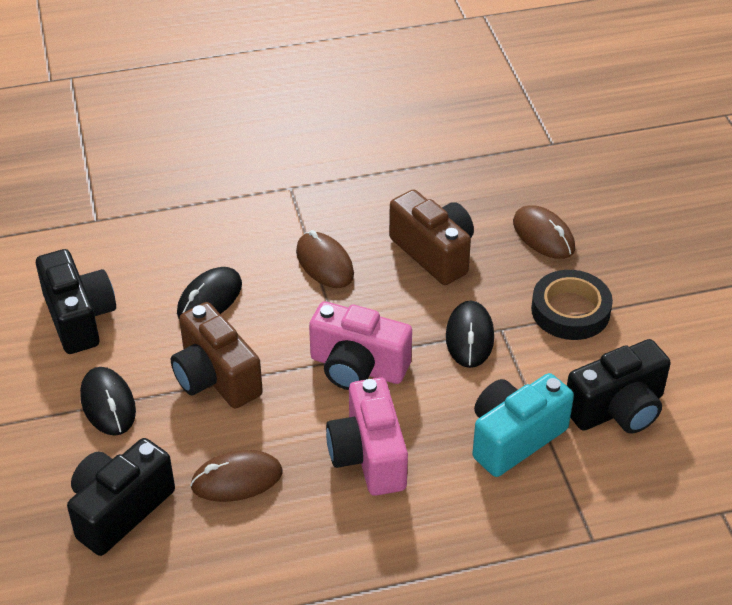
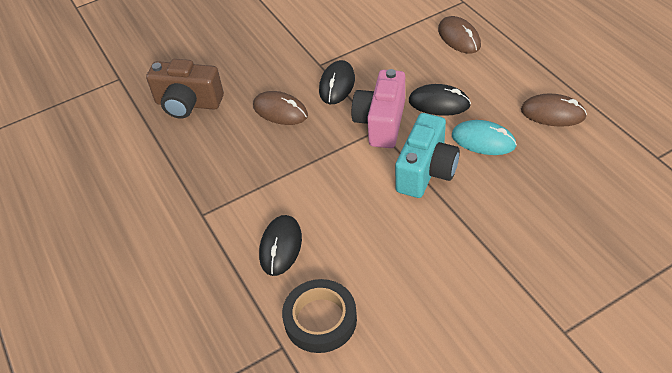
black camera: [36,249,116,354] [67,438,175,556] [567,339,671,434] = 3 -> none = 0
brown camera: [171,302,263,409] [389,189,474,285] = 2 -> [146,59,224,119] = 1
pink camera: [309,301,412,390] [326,377,408,496] = 2 -> [352,69,405,148] = 1
turquoise mouse: none = 0 -> [452,120,517,155] = 1

